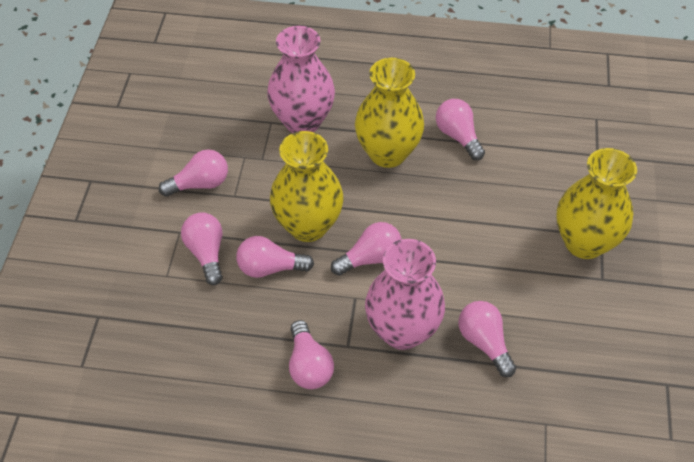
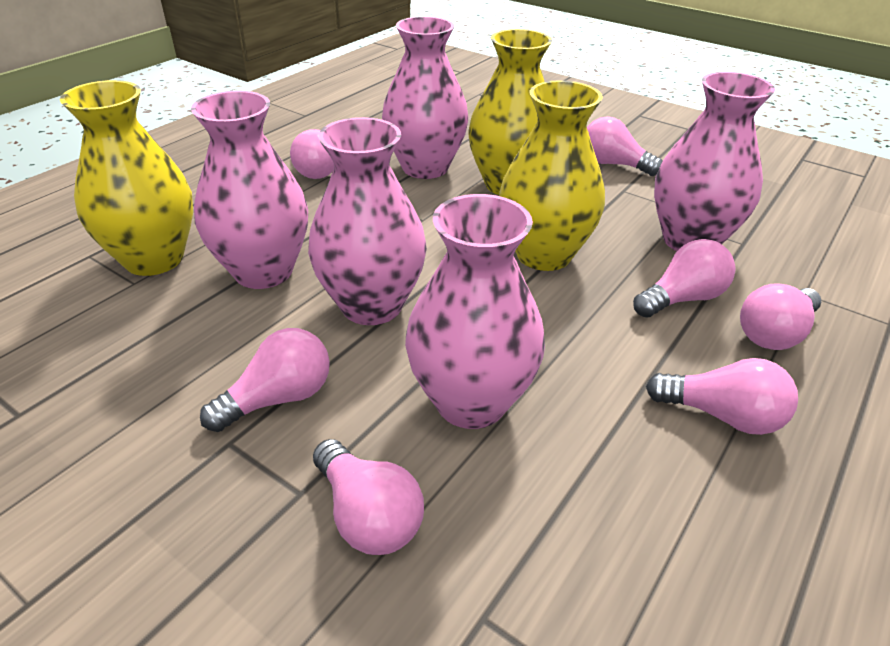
pink vase: [267,26,335,133] [365,239,445,350] = 2 -> [191,91,308,289] [308,117,427,325] [382,16,468,179] [405,194,545,429] [654,72,775,251] = 5

